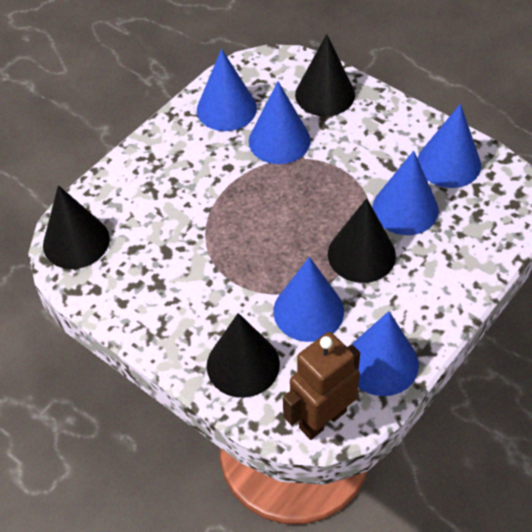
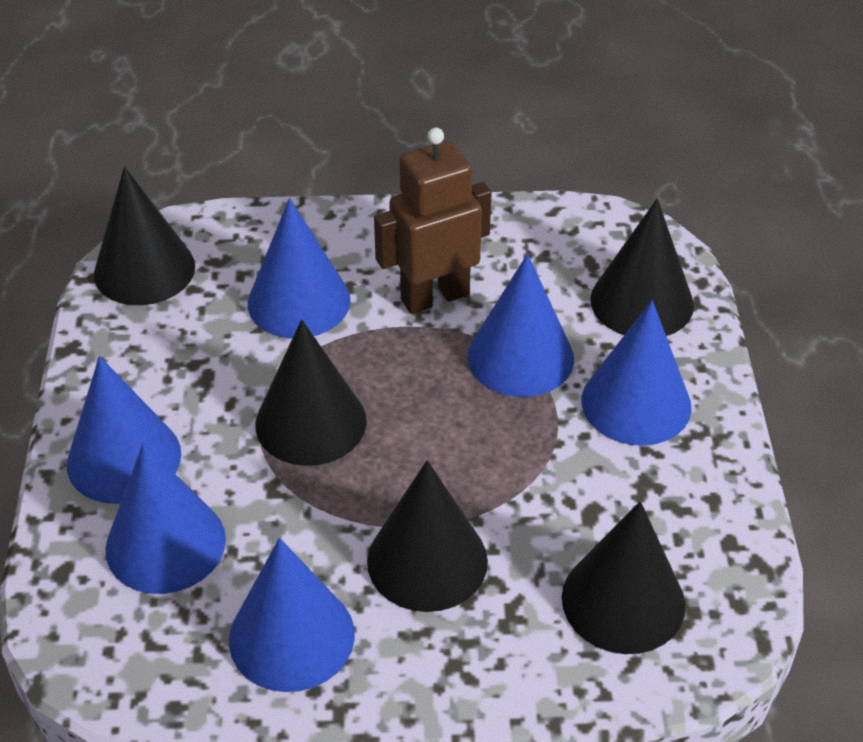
black cone: [43,185,110,269] [207,313,280,398] [295,34,355,116] [328,198,396,283] = 4 -> [94,167,195,305] [255,320,367,466] [367,460,488,612] [562,501,686,654] [590,199,694,336] = 5

